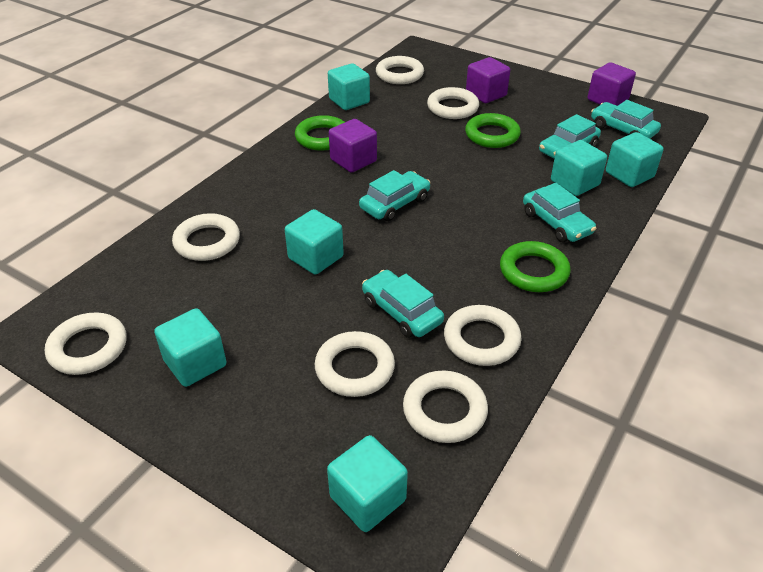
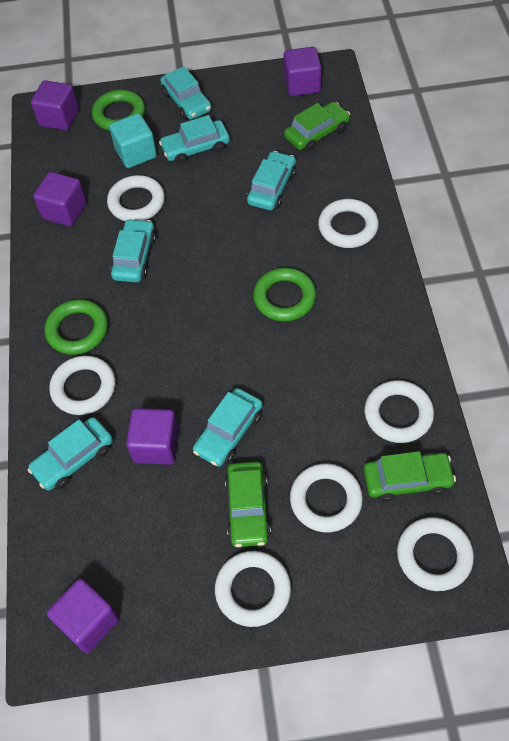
green car: none = 0 -> [225,462,271,547] [284,102,350,152] [363,451,456,502] = 3
purple cube: [329,119,377,173] [466,57,510,103] [588,62,636,106] = 3 -> [31,80,79,131] [33,172,87,226] [47,579,119,653] [126,408,179,465] [283,47,322,96] = 5
turquoise car: [359,170,430,221] [362,270,444,338] [523,183,596,242] [539,114,601,158] [591,100,661,139] = 5 -> [28,417,113,491] [111,219,156,282] [159,115,230,164] [160,66,211,120] [193,388,263,467] [247,151,296,210] = 6
turquoise cube: [154,308,226,387] [285,209,344,275] [327,435,408,532] [328,63,370,110] [551,140,607,196] [606,132,664,187] = 6 -> [109,113,157,168] = 1

